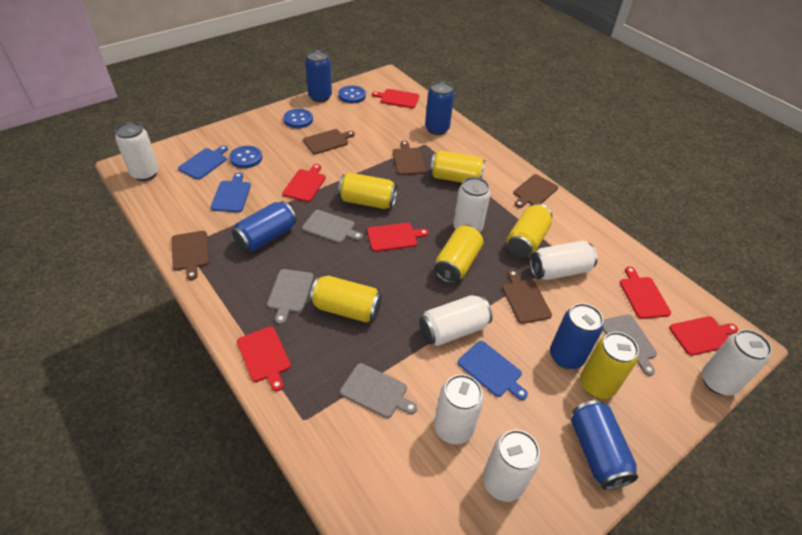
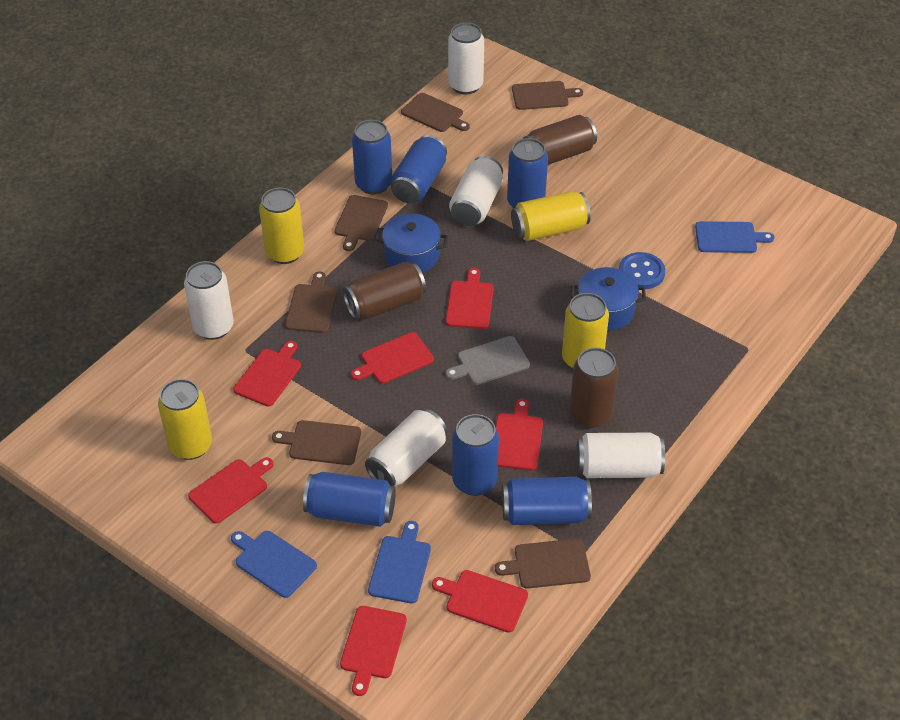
blue button: [229,146,262,168] [283,109,313,128] [338,85,366,103] = 3 -> [619,252,665,289] = 1
blue can: [232,201,297,252] [305,50,332,102] [425,81,454,135] [550,303,603,369] [571,400,638,490] = 5 -> [303,472,396,527] [352,120,392,194] [390,135,447,203] [452,414,499,496] [502,477,592,525] [507,138,548,208] = 6
blue pot: none = 0 -> [375,214,448,273] [571,267,646,331] = 2
brown can: none = 0 -> [343,261,426,320] [523,115,597,165] [569,347,618,428] = 3
brown cutting board: [172,231,210,280] [303,129,355,154] [393,141,426,175] [502,270,552,324] [513,174,558,208] = 5 -> [272,420,361,465] [285,271,337,333] [334,195,388,251] [401,93,470,132] [495,539,591,589] [512,81,583,110] = 6
grey cutting board: [267,269,314,324] [302,210,363,243] [340,363,417,418] [603,314,657,376] = 4 -> [445,336,530,385] = 1
red cutting board: [237,327,291,391] [283,164,326,202] [367,223,429,252] [372,89,419,108] [620,266,671,319] [669,316,738,356] = 6 -> [188,457,273,524] [233,341,301,407] [340,606,407,696] [351,332,434,384] [432,570,528,633] [446,268,494,329] [495,399,543,471] = 7
white can: [115,122,159,181] [419,295,492,346] [434,374,484,444] [453,177,490,232] [483,430,540,502] [529,240,598,280] [702,330,772,396] = 7 -> [184,261,234,340] [365,409,447,486] [448,23,484,95] [449,156,503,226] [576,433,665,478] = 5
yellow can: [310,276,382,323] [338,172,397,209] [430,150,486,183] [434,225,484,283] [507,203,552,258] [580,332,639,399] = 6 -> [158,379,212,460] [259,188,304,264] [511,191,591,241] [562,293,609,369] = 4

